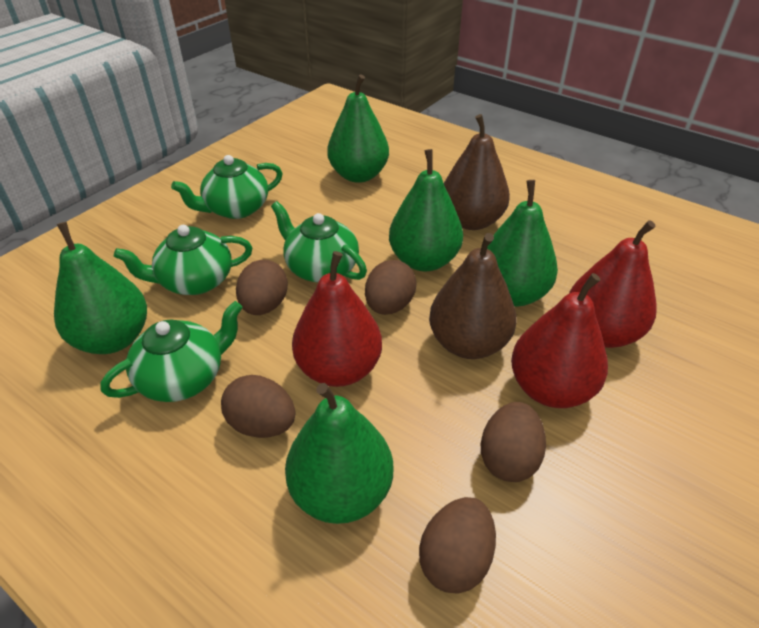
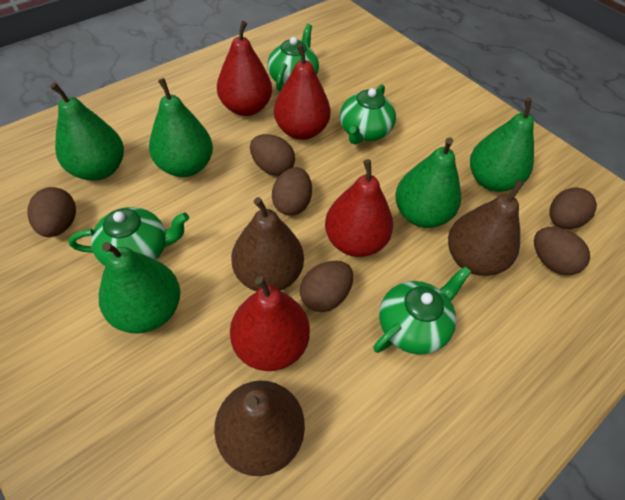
brown egg: [221,375,295,438] [236,260,288,315] [365,260,417,315] [419,497,496,594] [481,402,546,482] = 5 -> [27,187,76,237] [250,134,295,176] [272,167,312,216] [300,261,353,312] [534,227,590,275] [549,187,597,229] = 6
brown pear: [429,233,517,359] [444,114,510,230] = 2 -> [214,381,305,476] [231,197,304,291] [448,180,524,276] = 3
red pear: [292,251,382,387] [511,273,608,408] [569,220,657,348] = 3 -> [217,21,272,116] [230,276,310,371] [274,44,331,140] [325,159,393,257] = 4

